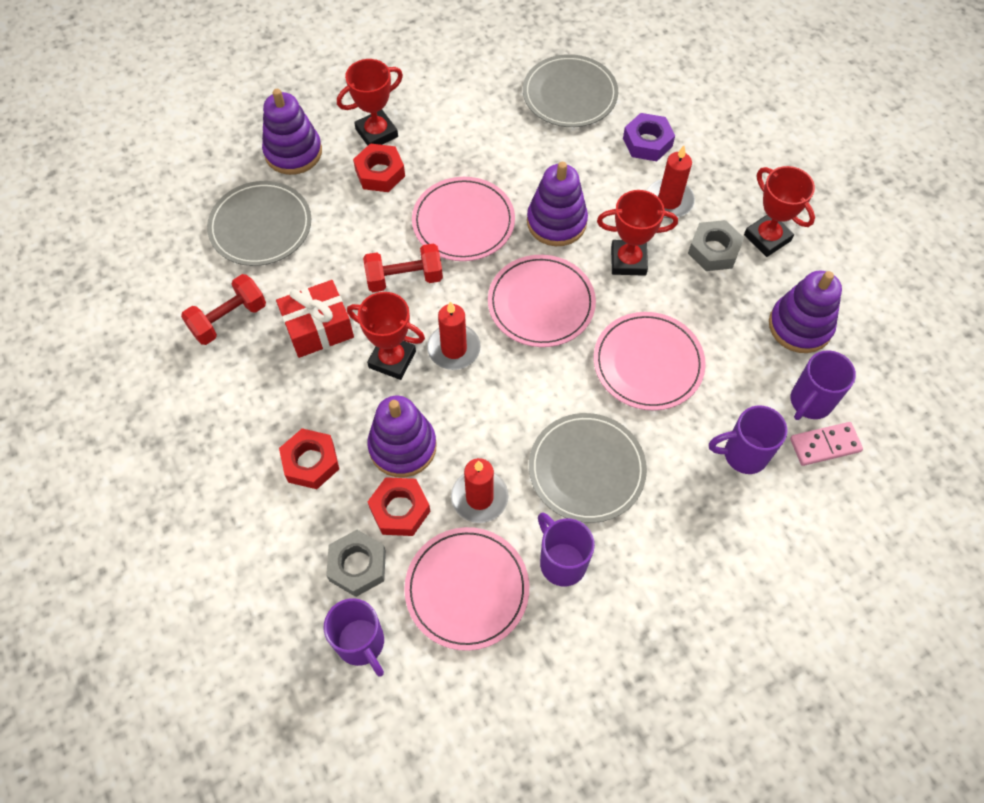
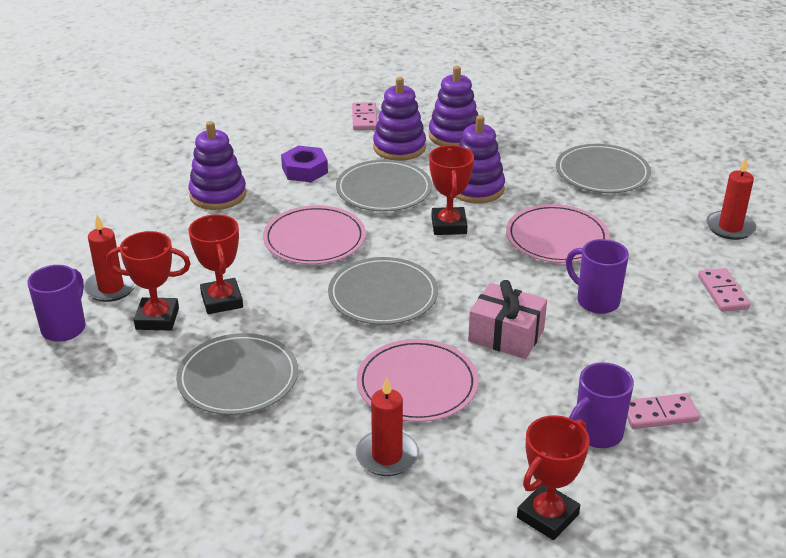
grey nut: [326,530,386,597] [688,220,744,271] = 2 -> none = 0
grey plate: [207,181,311,266] [523,54,618,127] [529,413,647,523] = 3 -> [176,333,298,415] [328,257,438,325] [336,160,432,212] [556,144,651,193] = 4
pink domino: [790,422,863,466] = 1 -> [352,102,377,130] [627,393,700,429] [698,268,750,312] = 3
pink gift: none = 0 -> [468,280,547,359] = 1
pink plate: [404,527,529,651] [412,177,515,261] [488,255,596,347] [594,312,706,411] = 4 -> [263,205,366,264] [357,339,478,422] [506,204,609,263] = 3
purple mug: [324,598,384,677] [538,512,595,586] [709,406,788,474] [791,350,856,420] = 4 -> [27,265,85,342] [566,239,629,314] [569,362,634,448] = 3
red dumbbell: [181,274,266,345] [363,243,443,292] = 2 -> none = 0
red gift: [276,280,354,358] = 1 -> none = 0
red nut: [279,428,339,489] [353,143,405,192] [368,477,431,536] = 3 -> none = 0

